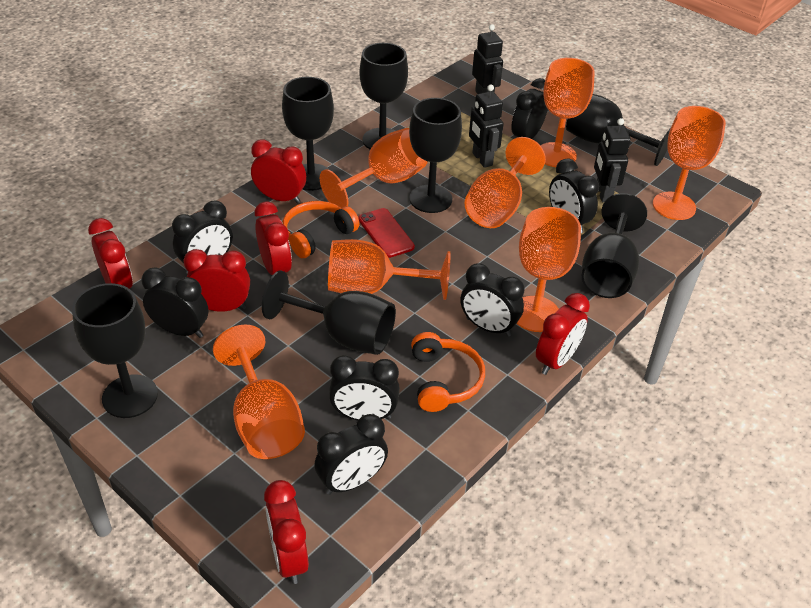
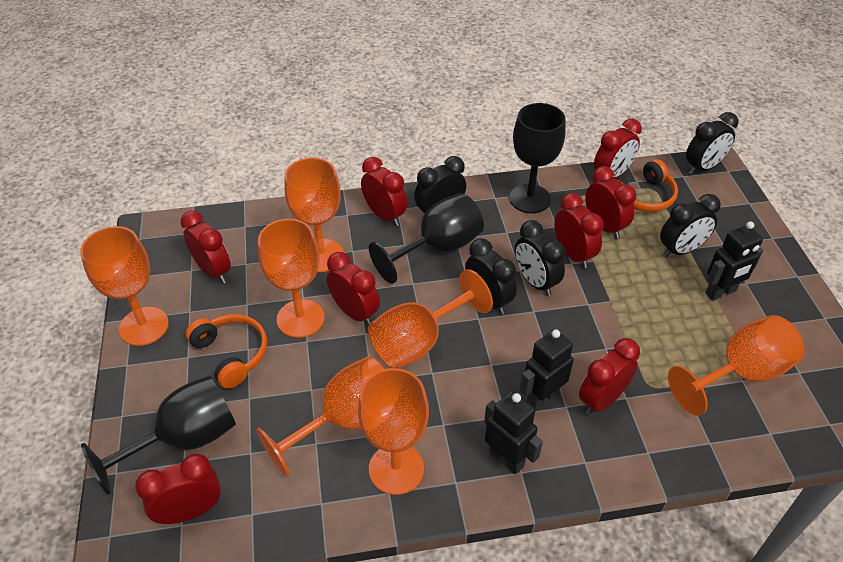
black clock: [142,267,208,338] [172,200,233,274] [315,414,388,495] [329,355,400,420] [461,263,524,337] [511,78,548,139] [549,158,599,233] = 7 -> [414,156,466,214] [465,238,517,314] [515,220,565,296] [660,194,721,257] [686,112,738,174] = 5
black goblet: [72,283,158,418] [262,271,396,355] [282,77,334,191] [360,43,408,150] [409,98,462,213] [566,94,670,166] [582,193,647,298] = 7 -> [81,375,236,495] [369,193,484,284] [509,103,566,213] = 3
red clock: [88,218,133,289] [183,249,250,312] [251,139,306,204] [255,201,292,275] [264,480,309,584] [536,293,590,375] = 6 -> [135,454,221,524] [181,211,231,283] [326,252,380,326] [361,157,407,226] [554,193,604,268] [579,338,640,415] [585,166,636,239] [594,119,642,178] = 8
red phone: [358,208,415,258] = 1 -> none = 0

